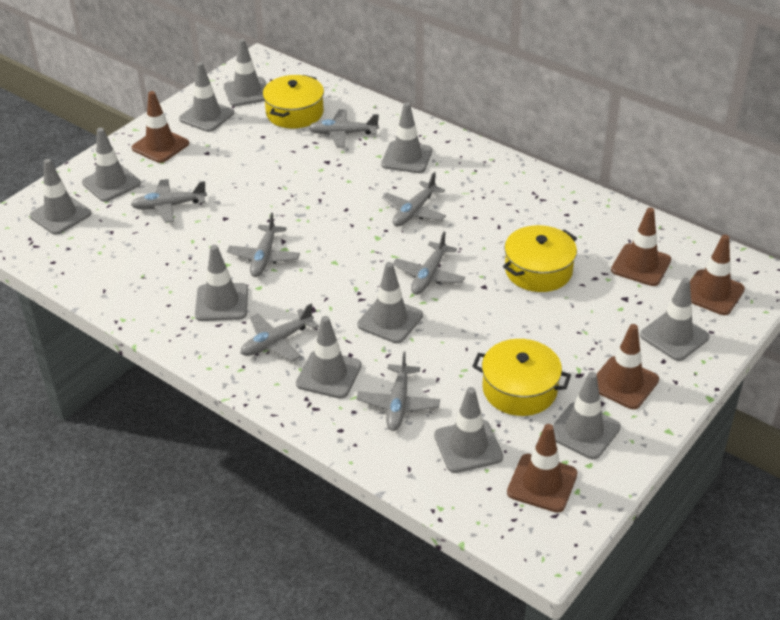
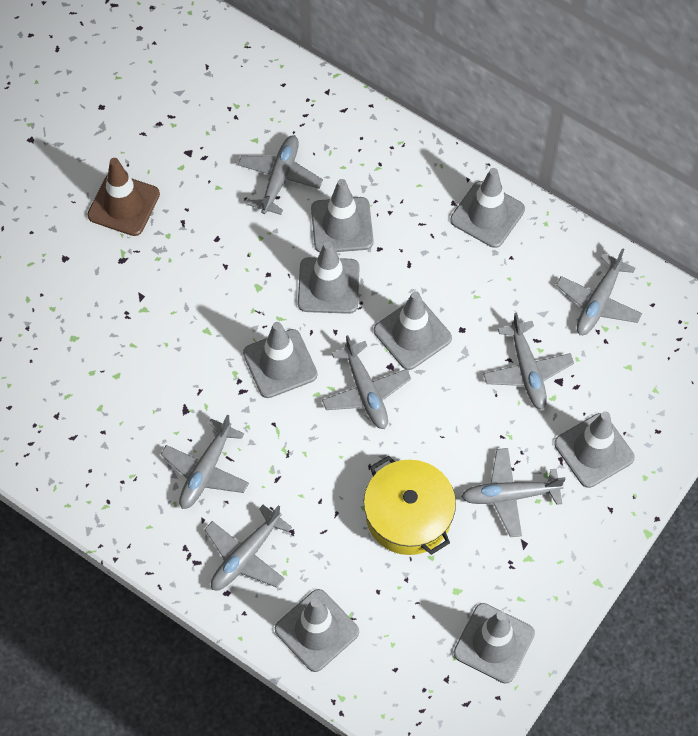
brown traffic cone: [132,91,189,163] [507,424,578,513] [597,324,659,409] [611,208,671,286] [690,235,745,315] = 5 -> [87,158,160,236] = 1
grey traffic cone: [30,159,91,235] [82,128,141,202] [179,62,234,132] [195,245,248,321] [224,39,266,106] [296,316,362,399] [357,262,423,343] [381,102,432,173] [434,387,503,473] [553,372,621,459] [640,278,710,361] = 11 -> [243,322,318,398] [275,589,359,672] [298,241,360,314] [311,179,374,253] [374,291,452,370] [450,168,525,248] [454,603,535,684] [554,411,635,488] = 8
yellow pot: [263,75,324,129] [472,339,571,416] [503,225,577,292] = 3 -> [364,455,456,555] = 1

